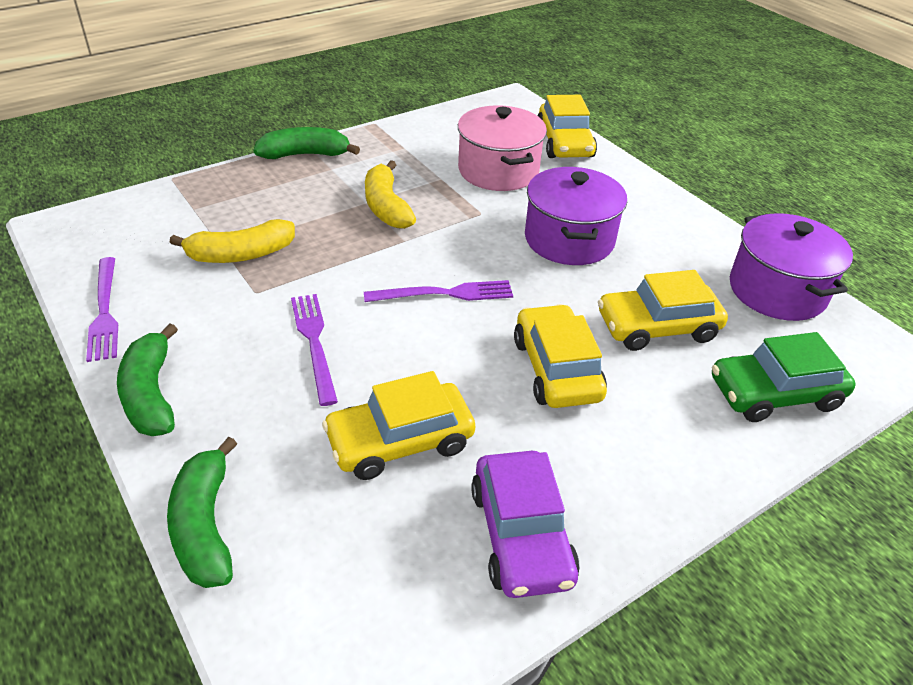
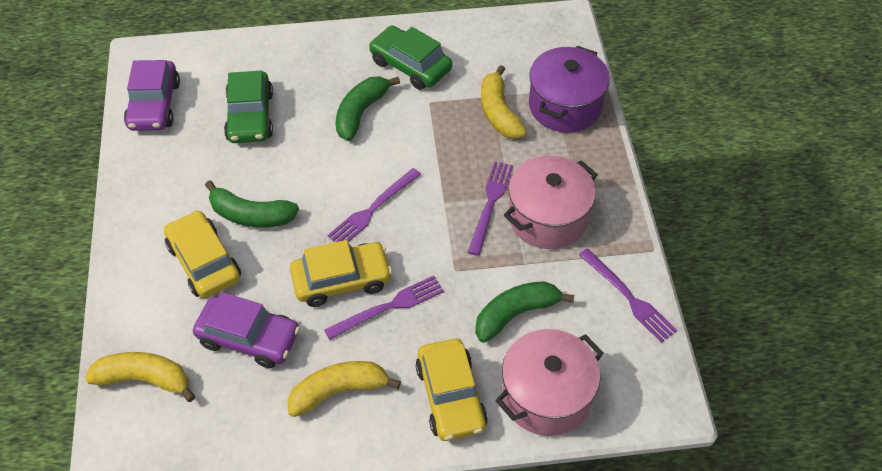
green car: [712,332,856,422] = 1 -> [224,71,273,143] [369,26,452,90] = 2
pink pot: [458,105,547,191] = 1 -> [495,329,604,436] [504,156,598,249] = 2
purple car: [471,451,580,598] = 1 -> [124,60,180,131] [193,292,300,368] = 2
purple fork: [86,257,118,362] [291,294,338,406] [364,280,513,302] = 3 -> [324,276,444,340] [327,168,421,242] [468,161,513,256] [579,248,677,343] = 4
purple pot: [525,167,627,265] [730,213,853,321] = 2 -> [529,46,610,132] = 1
yellow banana: [170,219,295,263] [365,160,416,229] = 2 -> [85,352,195,402] [287,361,401,417] [481,65,527,139] = 3
yellow car: [322,371,475,480] [514,304,607,408] [538,95,597,158] [598,270,728,351] = 4 -> [164,210,241,298] [290,240,392,307] [415,339,488,441] = 3

